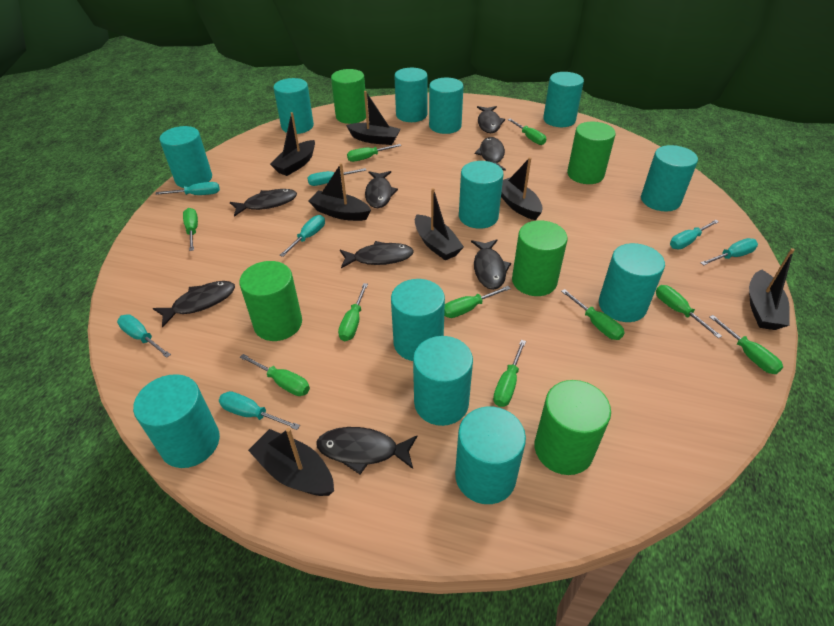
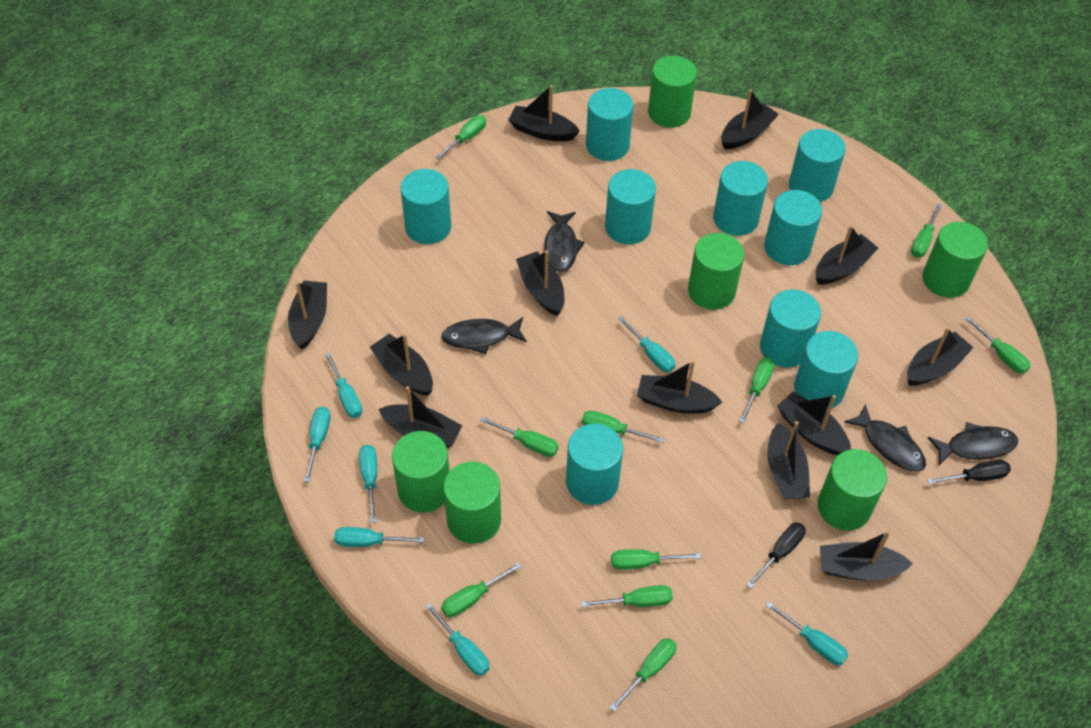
black boat: [248,428,334,496] [270,112,315,176] [309,163,371,221] [346,91,400,145] [415,188,464,260] [501,157,543,220] [749,248,795,330] = 7 -> [288,281,327,349] [370,334,433,396] [379,386,462,448] [508,85,580,141] [516,250,564,316] [637,360,723,414] [721,89,779,149] [767,421,810,500] [777,391,851,455] [816,225,878,285] [820,531,913,581] [907,327,973,385] = 12
black fish: [153,281,235,327] [230,189,297,217] [316,427,417,474] [340,241,414,268] [365,171,398,208] [471,239,511,290] [475,137,506,171] [477,106,505,133] = 8 -> [441,317,527,354] [544,211,585,272] [844,404,926,472] [928,422,1018,465] = 4
black screwdriver: none = 0 -> [747,522,806,588] [927,460,1011,484] = 2
green cylinder: [239,261,302,341] [331,69,366,124] [512,220,568,296] [534,380,611,475] [567,122,616,184] = 5 -> [392,431,450,512] [443,462,501,544] [648,56,697,128] [688,233,744,310] [817,449,887,531] [922,222,988,298] = 6
turquoise cylinder: [133,374,220,468] [159,126,212,188] [273,78,314,134] [391,279,445,361] [394,68,428,122] [413,336,473,426] [429,78,463,134] [455,407,526,504] [459,161,503,229] [543,72,584,127] [599,243,665,322] [641,145,698,211] = 12 -> [400,169,451,244] [566,424,623,505] [586,88,633,161] [605,169,656,244] [713,161,768,236] [760,289,821,368] [764,190,822,265] [789,129,846,202] [794,331,858,409] = 9

